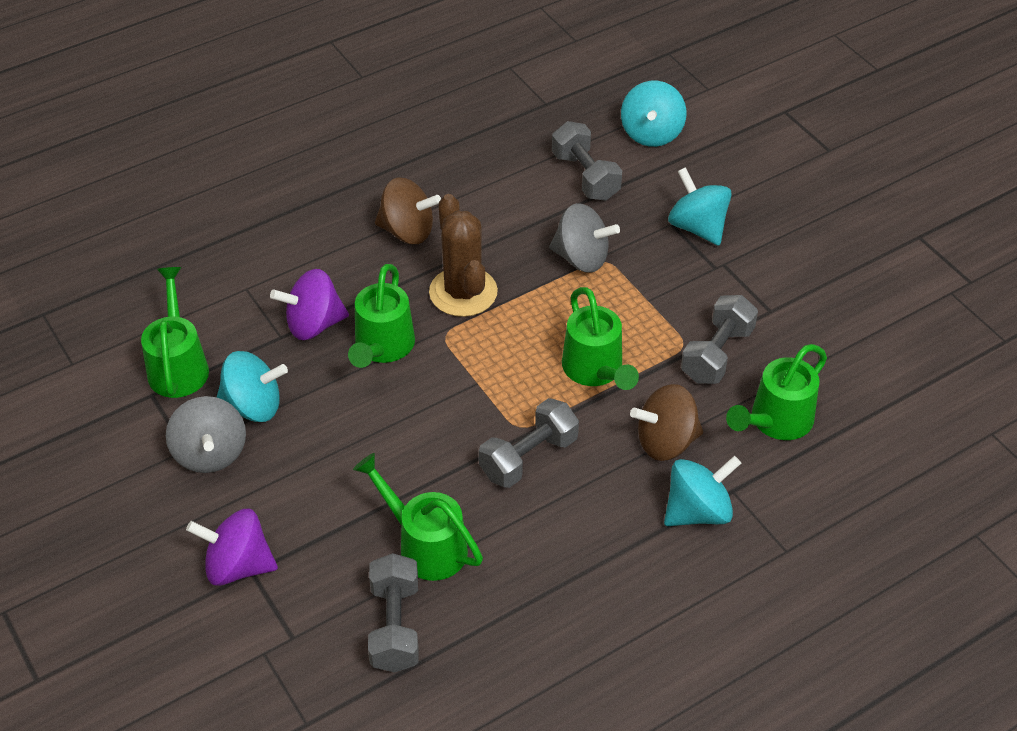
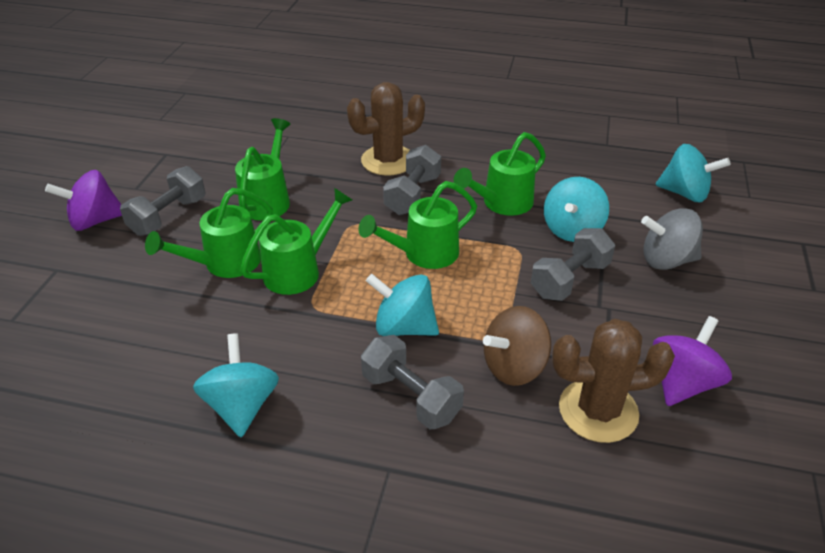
brown cactus: [429,194,498,317] = 1 -> [347,82,425,176] [552,319,675,443] = 2
brown spinning top: [375,178,441,244] [630,384,703,461] = 2 -> [483,306,551,386] = 1
grey spinning top: [166,396,246,473] [549,203,620,273] = 2 -> [641,208,703,270] = 1

